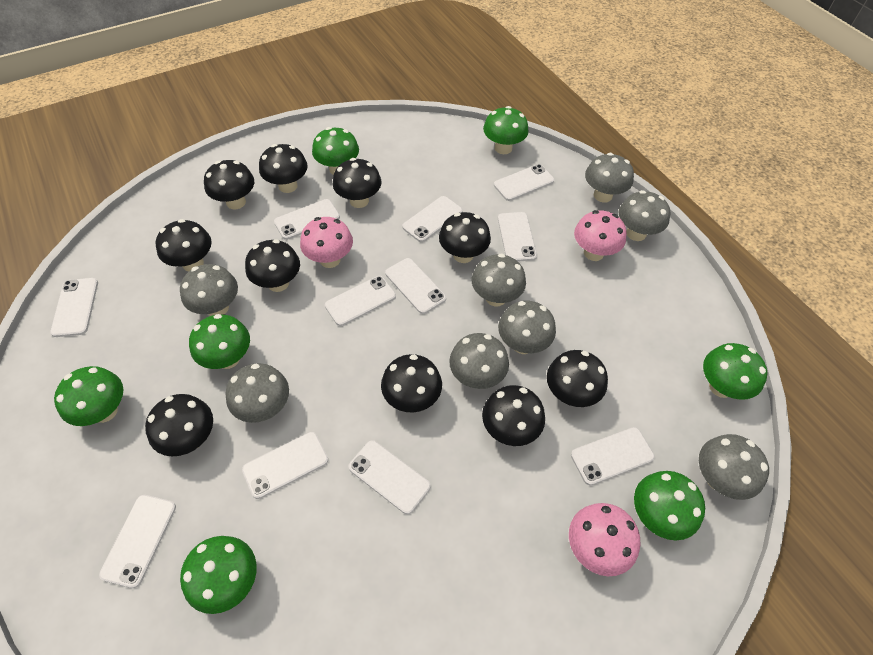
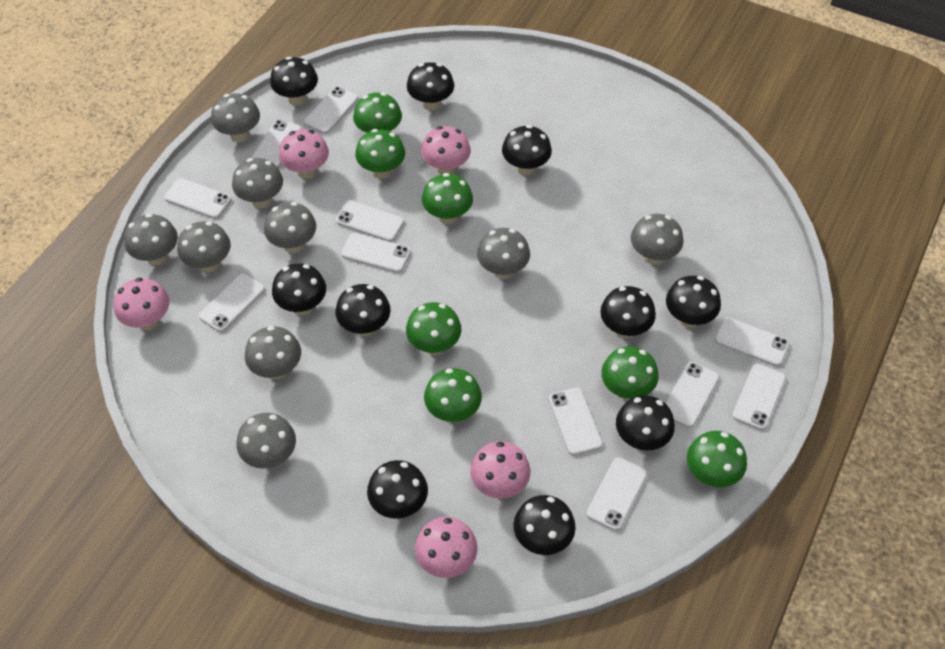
grey mushroom: [180,264,238,316] [225,363,289,423] [449,333,509,389] [472,254,526,307] [498,301,556,354] [585,153,634,203] [619,190,670,241] [699,434,769,500] = 8 -> [124,213,178,265] [177,221,231,272] [211,93,260,142] [232,158,283,208] [237,413,296,469] [245,326,301,379] [264,202,316,253] [477,228,530,279] [631,214,684,265] = 9
pink mushroom: [300,217,353,268] [569,503,640,576] [574,210,627,261] = 3 -> [114,278,169,330] [279,129,329,179] [415,517,478,578] [421,126,471,174] [470,441,530,499] = 5

